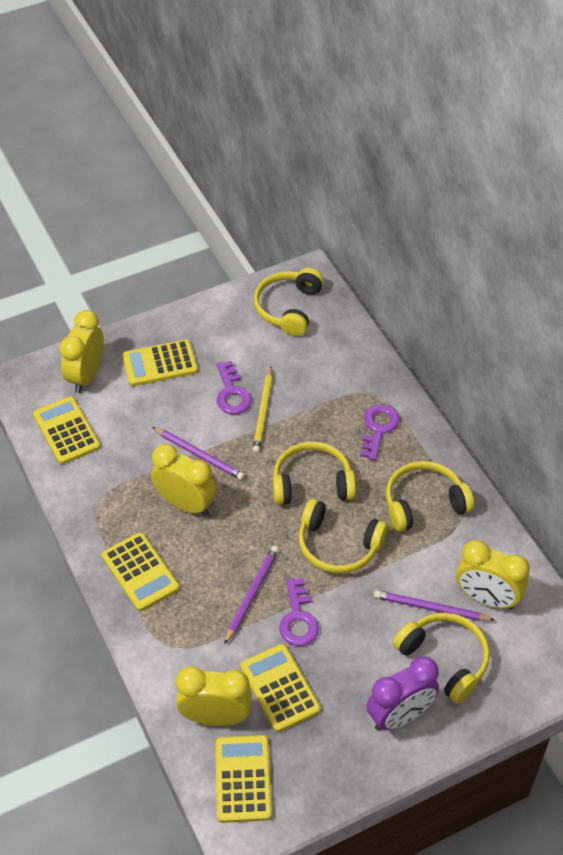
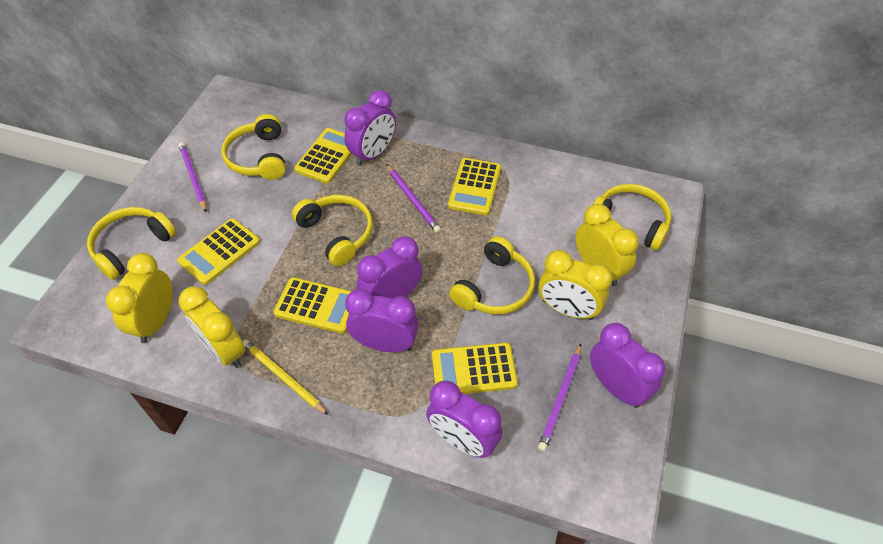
purple clock: [367,656,439,731] = 1 -> [344,90,396,166] [345,289,419,352] [357,236,423,299] [426,381,502,458] [590,323,666,408] = 5
purple key: [217,361,252,414] [279,578,319,646] [361,404,400,460] = 3 -> none = 0

